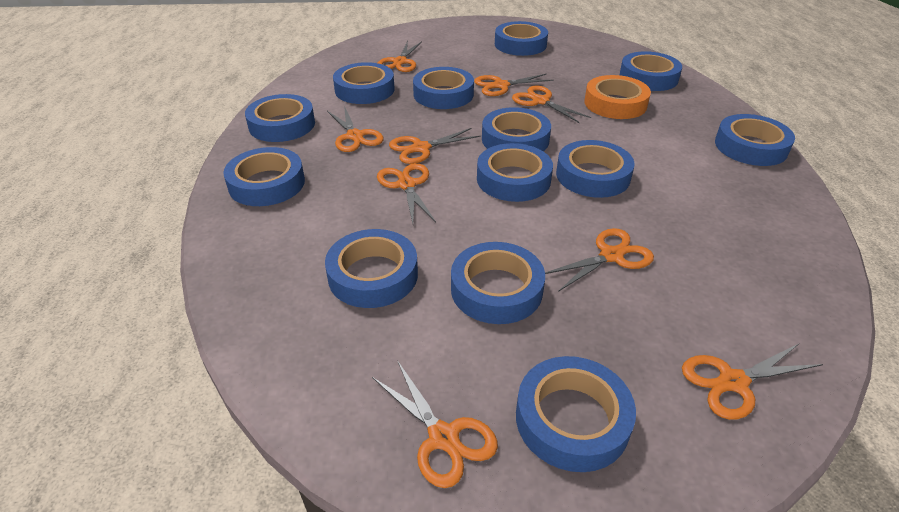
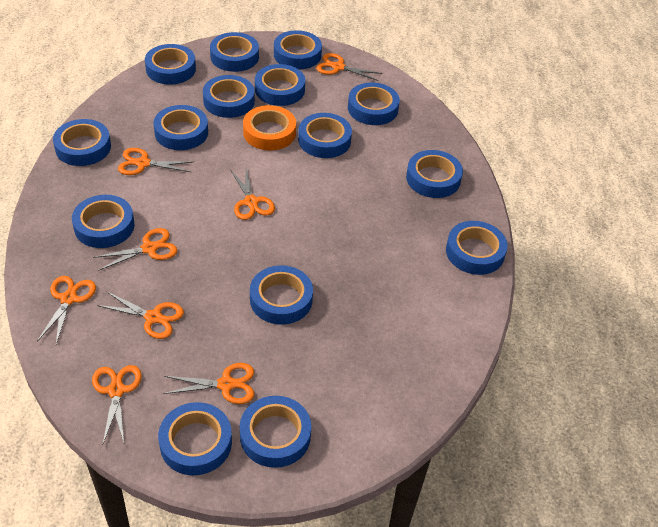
blue tape: [223,147,305,206] [245,94,315,142] [325,229,418,308] [333,62,395,104] [413,67,474,109] [451,242,545,324] [477,143,553,202] [482,107,551,151] [495,21,548,56] [516,356,636,472] [556,140,635,198] [620,51,682,91] [715,114,795,166] = 13 -> [53,119,111,166] [72,195,135,248] [145,44,196,85] [154,105,208,150] [158,402,232,475] [203,75,255,118] [210,32,259,72] [240,396,312,468] [250,265,313,325] [255,64,305,106] [274,30,322,69] [298,113,352,158] [348,83,400,125] [406,150,463,198] [446,221,508,275] = 15
orange scissors: [327,106,384,152] [372,360,498,488] [377,163,436,223] [378,41,422,72] [389,128,481,164] [474,74,554,96] [512,85,591,123] [545,228,654,292] [682,344,823,420] = 9 -> [37,276,96,344] [92,365,142,444] [93,228,178,271] [97,291,184,339] [118,148,192,175] [163,363,254,404] [230,169,275,220] [316,53,383,81] = 8

